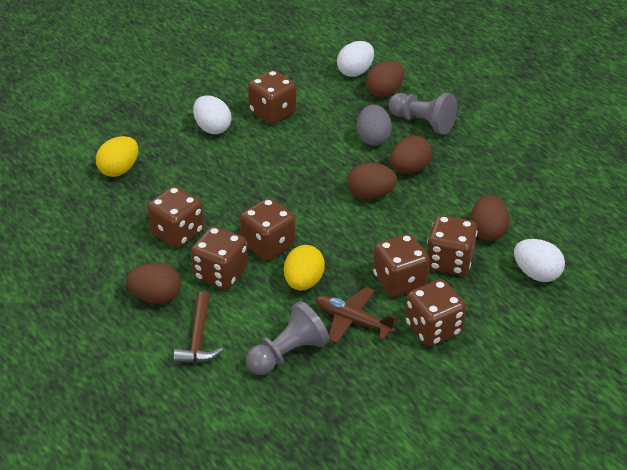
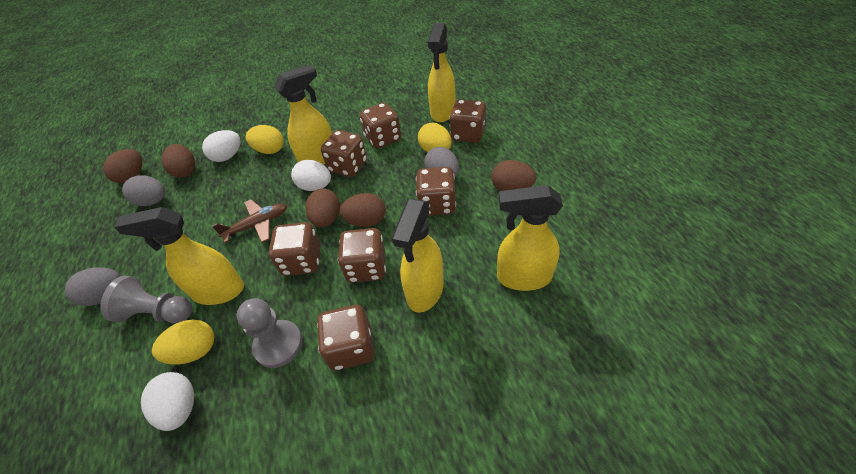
brown hammer: [174,291,223,363] = 1 -> none = 0
grey egg: [357,105,392,146] = 1 -> [65,267,120,306] [122,175,165,206] [424,147,459,177] = 3
yellow egg: [96,136,138,177] [284,245,325,291] = 2 -> [152,320,214,365] [246,125,283,154] [418,123,452,152] = 3
yellow spray bottle: none = 0 -> [114,207,244,305] [274,65,332,165] [392,199,444,313] [428,23,455,122] [497,185,563,291] = 5

